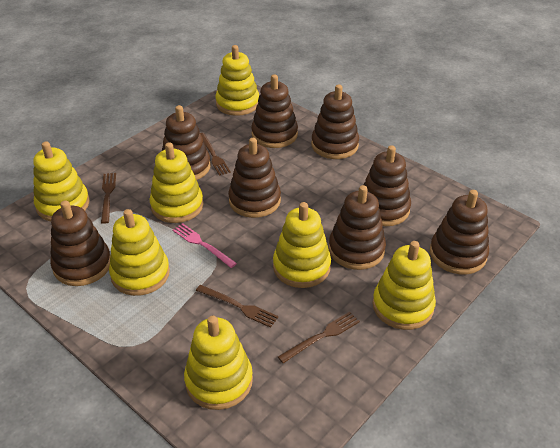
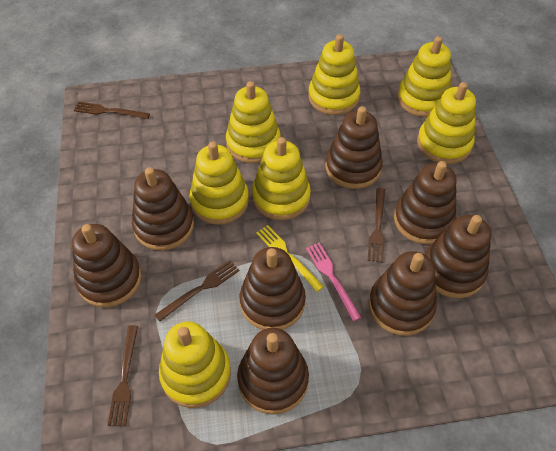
yellow fork: none = 0 -> [256,225,324,292] = 1

